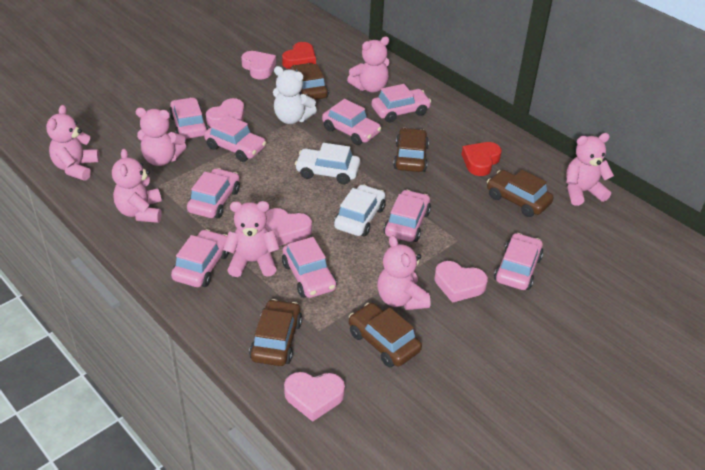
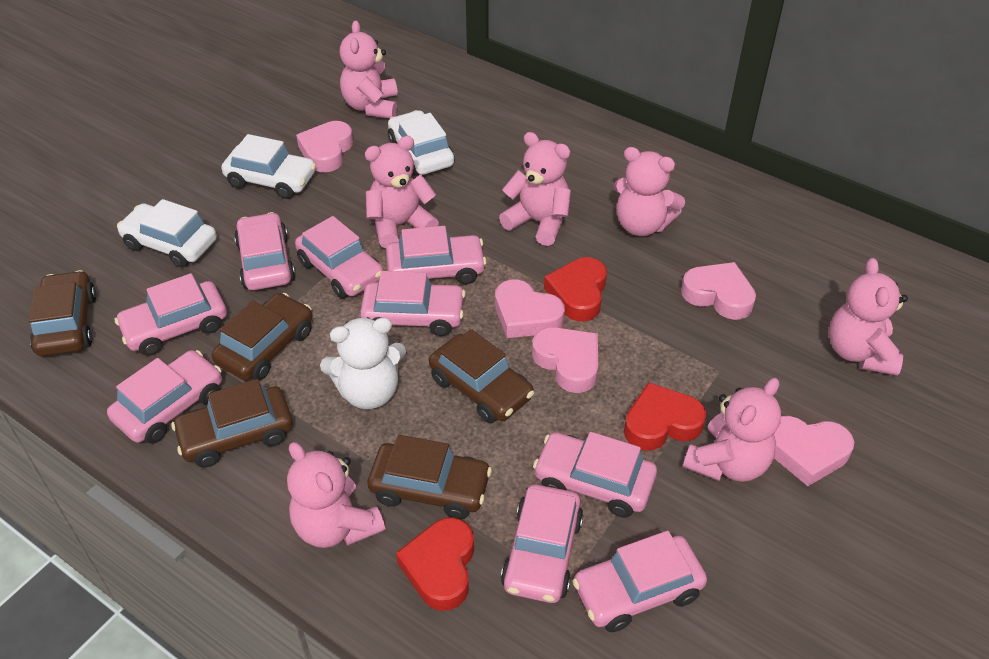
red heart: [282,42,316,69] [461,142,502,176] = 2 -> [396,517,474,611] [544,257,607,321] [624,382,706,451] = 3
white car: [295,143,360,184] [334,185,386,236] = 2 -> [117,199,217,268] [221,134,316,199] [388,110,455,176] = 3

